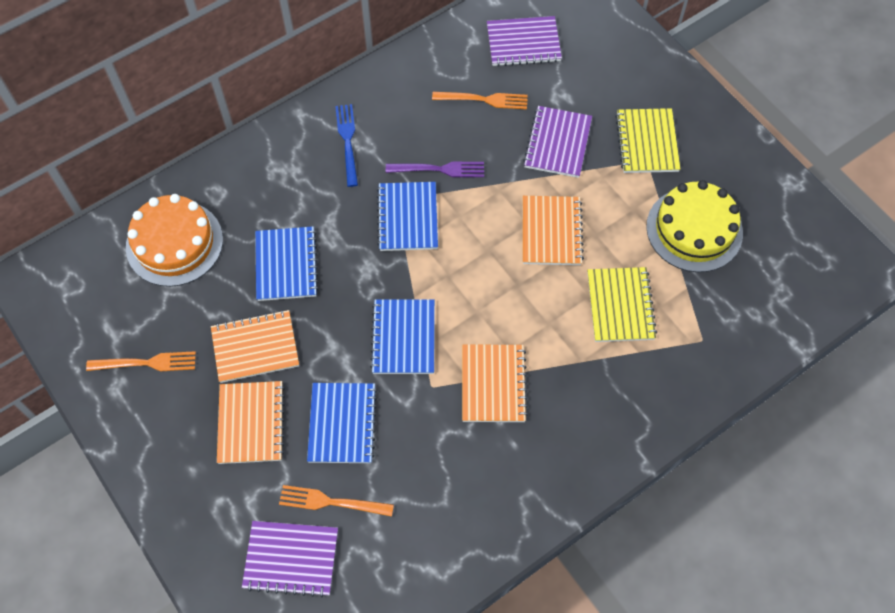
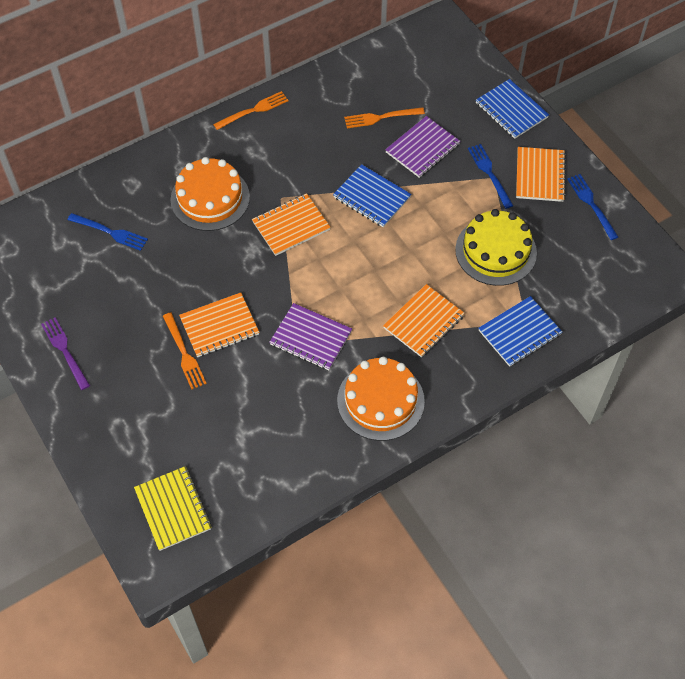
blue fork: [335,104,358,187] = 1 -> [68,213,148,251] [468,144,513,209] [567,174,618,240] = 3
blue notebook: [255,226,319,301] [307,383,377,463] [370,299,435,374] [377,182,438,251] = 4 -> [333,164,411,227] [476,79,549,139] [479,296,562,367] = 3
orange cake: [126,194,223,287] = 1 -> [170,157,250,231] [337,357,425,441] = 2
purple notebook: [242,521,338,598] [487,16,562,67] [523,106,592,178] = 3 -> [269,303,352,370] [385,116,460,178] = 2
yellow notebook: [587,267,657,342] [615,108,680,173] = 2 -> [134,466,212,551] = 1

